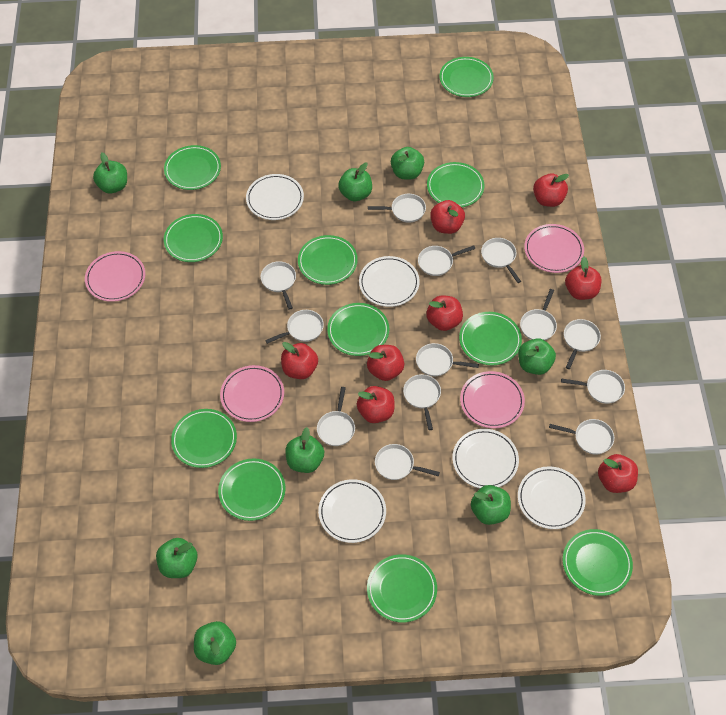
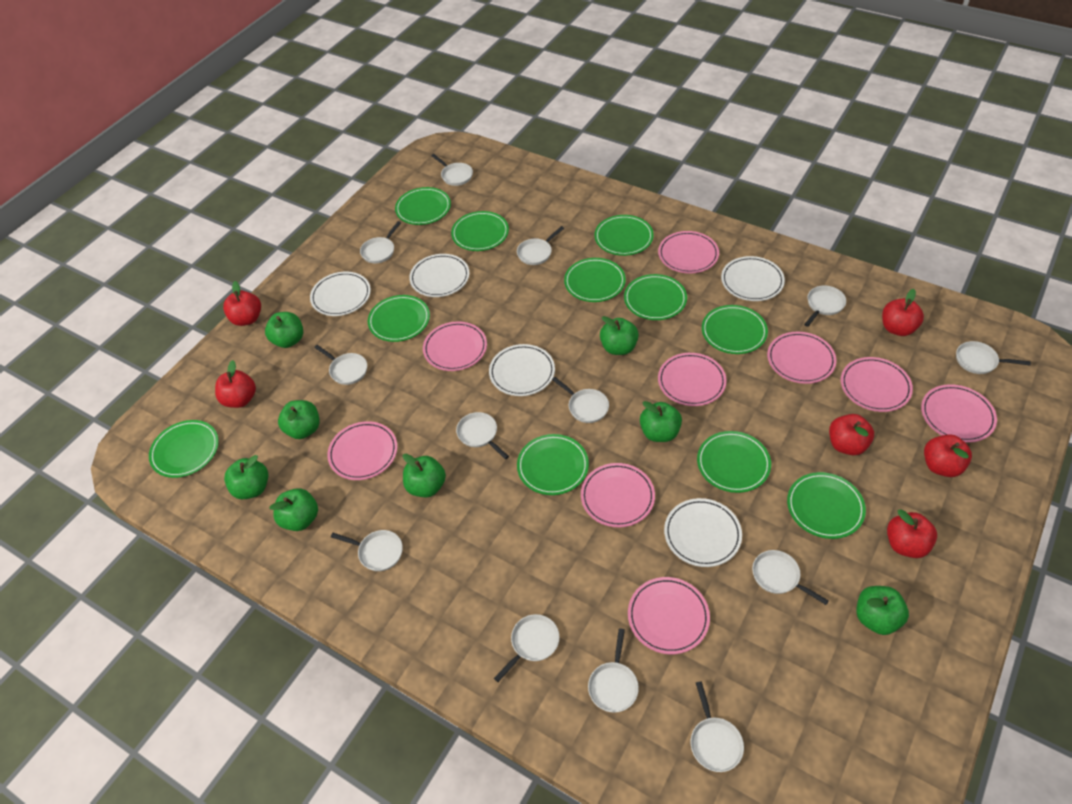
pink plate: [85,251,145,302] [220,365,284,422] [460,371,525,428] [524,224,584,273] = 4 -> [327,421,397,480] [423,321,487,371] [581,463,655,527] [628,577,710,654] [658,231,719,274] [658,353,727,406] [767,332,837,384] [841,357,913,412] [921,384,997,443] = 9
red apple: [281,342,318,379] [357,386,395,423] [367,345,404,381] [426,296,463,331] [430,200,465,234] [533,173,569,207] [565,257,601,300] [598,454,638,493] = 8 -> [215,360,256,408] [223,281,261,326] [829,414,874,455] [882,289,924,336] [887,509,937,558] [924,434,972,477] = 6

